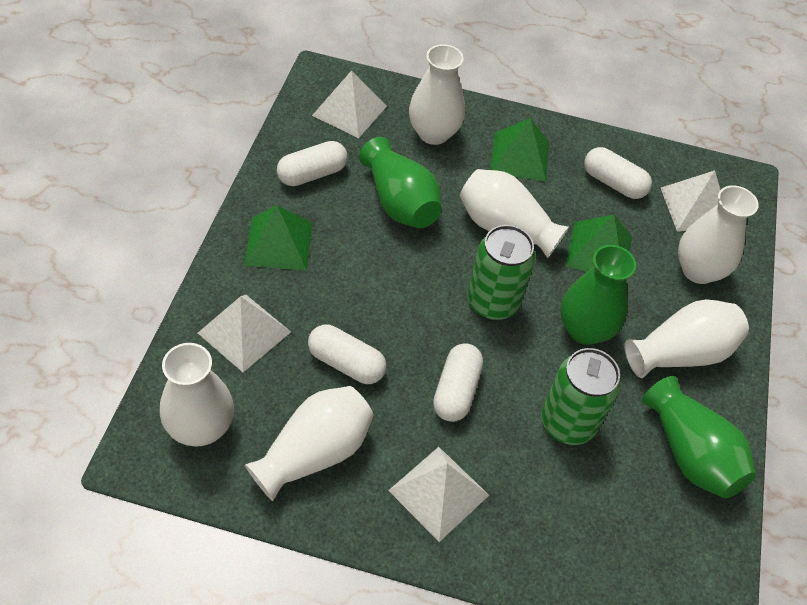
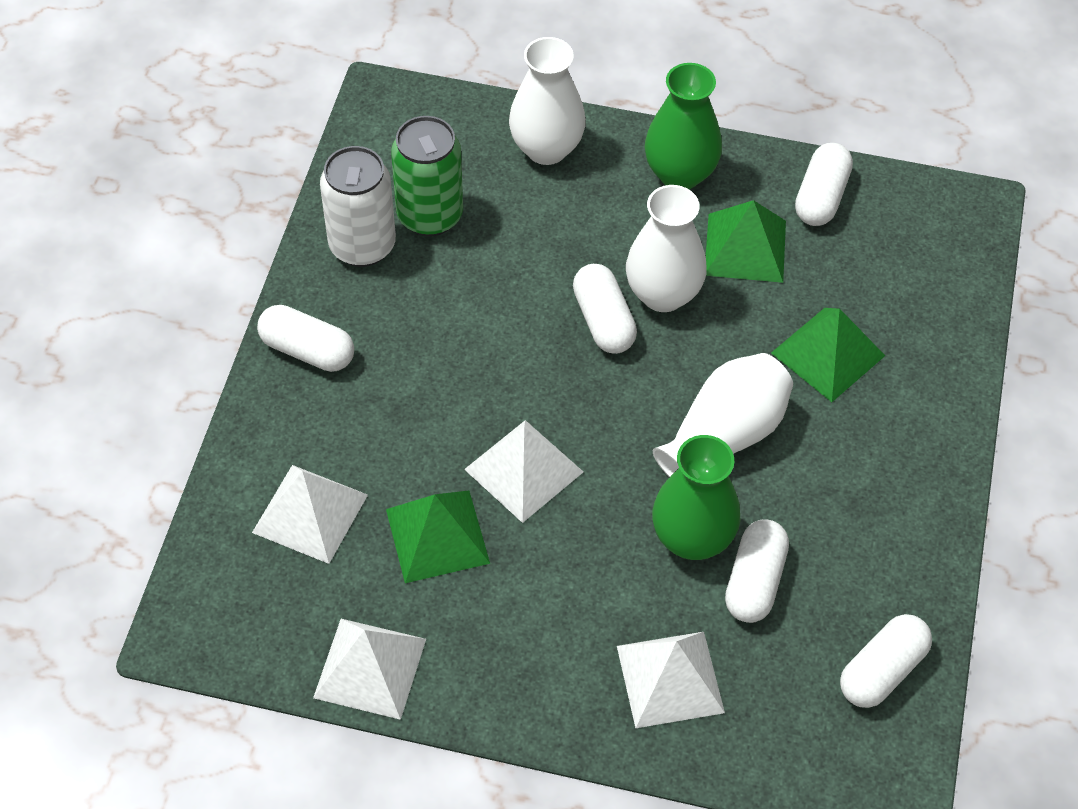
green can: [468,225,536,321] [541,348,621,445] = 2 -> [391,116,463,237] = 1
green vase: [359,137,442,228] [561,245,636,345] [642,376,756,498] = 3 -> [645,63,722,189] [652,435,741,560] = 2
white can: none = 0 -> [320,146,396,267] = 1
white capsule: [277,141,348,186] [308,325,386,384] [433,343,483,422] [584,147,652,199] = 4 -> [257,305,354,372] [573,264,637,354] [725,519,789,623] [795,143,853,226] [840,614,932,708] = 5
white vase: [160,343,234,447] [245,386,374,501] [409,44,465,145] [460,169,569,258] [624,299,749,378] [678,185,759,284] = 6 -> [509,37,586,165] [626,185,707,312] [653,353,793,477] = 3

